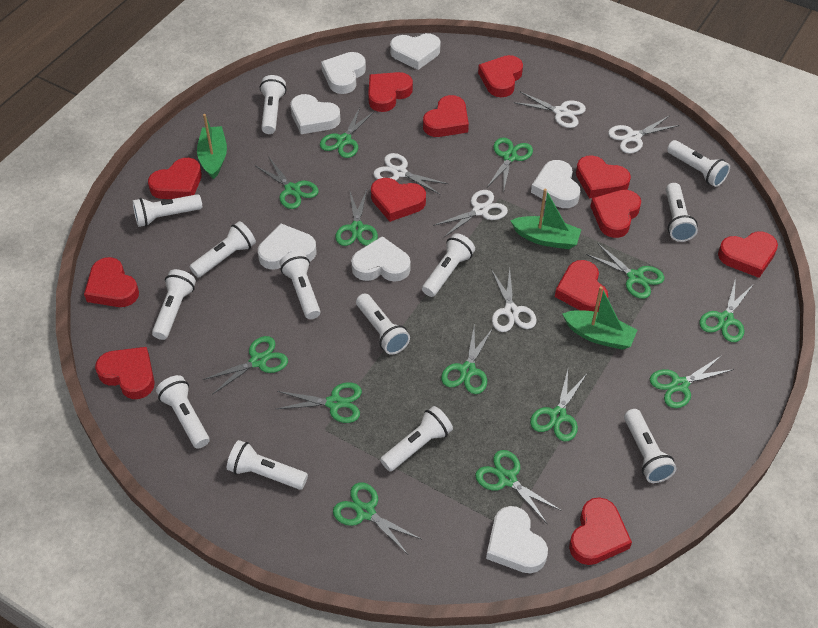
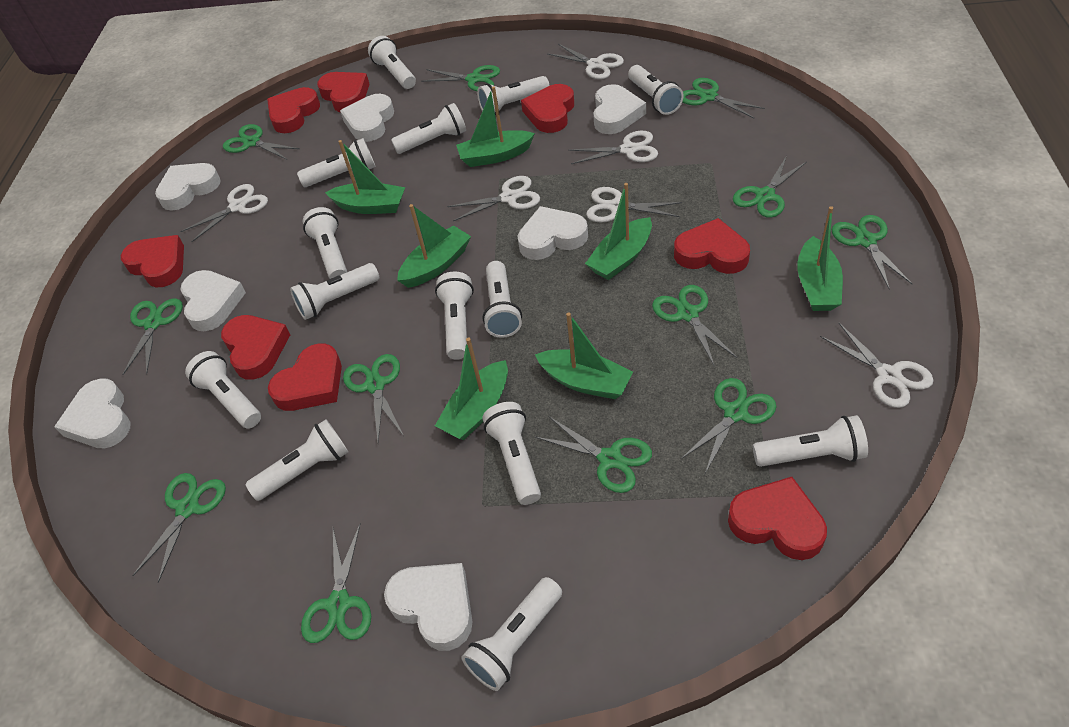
green boat: [197,114,227,179] [510,188,581,249] [562,286,637,350] = 3 -> [325,140,405,214] [397,204,471,288] [435,338,508,440] [456,86,535,167] [535,312,633,399] [585,183,652,280] [797,206,843,311] = 7
green scissors: [203,336,288,395] [256,157,319,209] [276,382,362,423] [320,107,375,158] [333,483,421,553] [335,189,378,246] [441,327,493,394] [475,450,562,523] [487,138,533,193] [530,370,587,441] [586,243,665,299] [650,355,734,408] [699,278,754,342] = 13 -> [123,298,183,375] [132,473,226,583] [223,124,300,160] [301,523,371,643] [343,354,404,441] [421,65,500,91] [535,417,652,493] [652,285,737,367] [681,378,776,473] [683,78,765,118] [733,156,806,218] [831,215,912,288] = 12
red heart: [84,257,139,307] [95,347,155,399] [148,158,202,199] [368,72,413,112] [371,178,426,222] [423,95,469,137] [478,55,523,97] [555,260,608,312] [569,497,632,565] [576,155,631,198] [590,190,641,238] [718,232,778,278] = 12 -> [121,235,184,288] [221,315,290,380] [267,87,320,133] [268,343,342,411] [317,72,370,112] [521,84,574,133] [674,218,750,274] [728,477,827,560] = 8
white flashlight: [132,194,202,227] [152,269,196,340] [156,375,209,449] [190,221,256,277] [227,440,308,490] [260,75,286,134] [279,251,320,319] [356,293,410,355] [380,406,453,471] [422,233,475,297] [624,409,676,483] [666,183,698,242] [667,140,730,187] = 13 -> [185,351,261,429] [245,419,348,501] [290,263,379,320] [297,138,376,187] [303,207,347,279] [368,36,416,89] [391,103,466,154] [435,272,474,360] [462,577,562,691] [477,76,550,115] [482,402,541,505] [483,261,522,338] [628,65,684,115] [753,415,868,467] = 14
white scissors: [373,153,448,195] [433,190,508,238] [491,268,537,332] [513,92,586,128] [608,115,680,154] = 5 -> [180,184,268,242] [447,176,540,221] [548,44,624,79] [568,131,658,164] [586,187,682,223] [820,322,934,408] = 6

